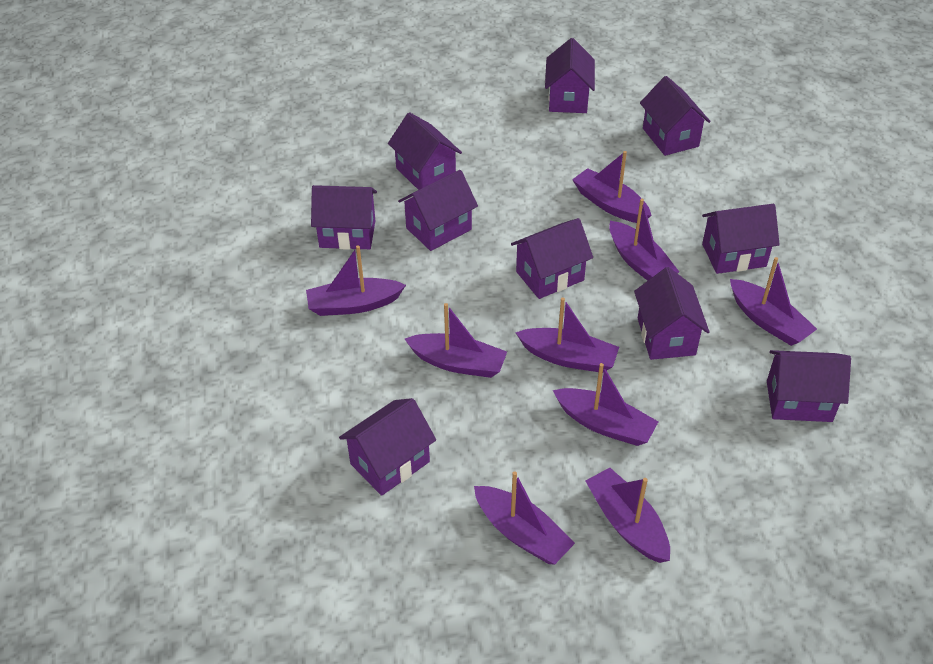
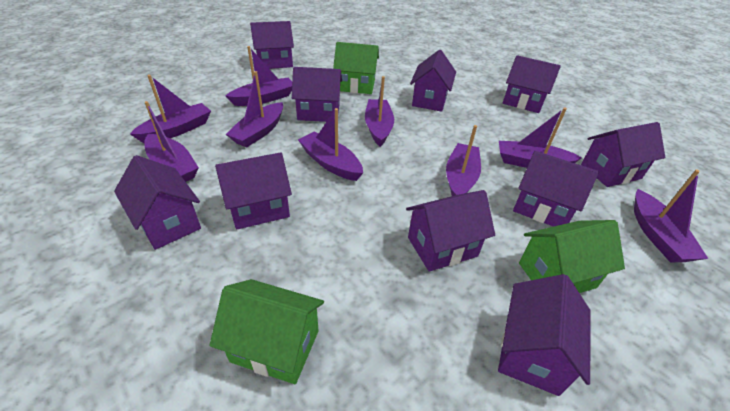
green house: none = 0 -> [210,279,324,384] [333,42,379,94] [519,220,625,293] = 3

